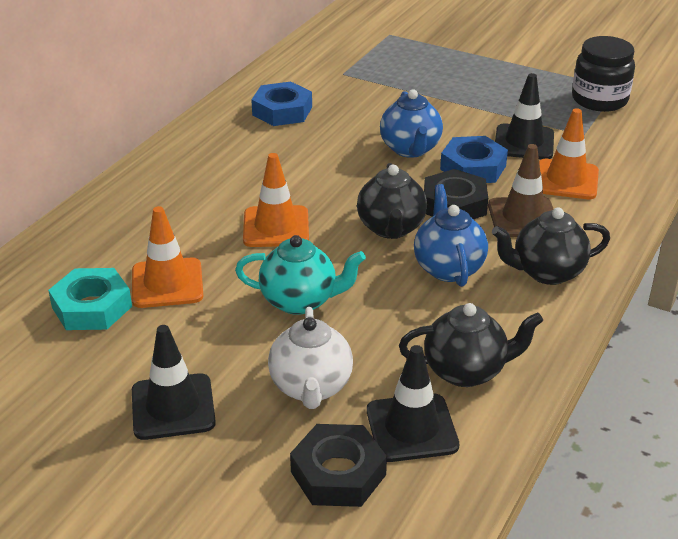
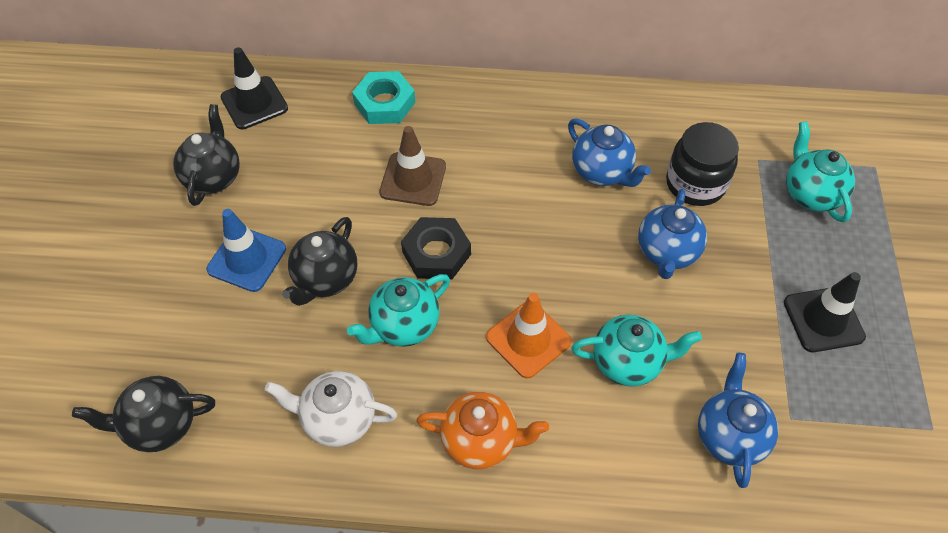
black nut: [290,424,387,507] [424,169,488,219] = 2 -> [401,217,471,280] = 1
black traffic cone: [132,325,216,440] [367,345,459,462] [495,73,554,159] = 3 -> [221,47,288,129] [784,272,866,352] = 2
blue nut: [251,82,312,126] [440,136,508,183] = 2 -> none = 0
blue teapot: [380,89,443,158] [414,184,488,287] = 2 -> [568,118,651,187] [638,189,707,279] [698,353,778,488] = 3
blue traffic cone: none = 0 -> [206,209,286,292] = 1
orange teapot: none = 0 -> [416,392,549,469] = 1
orange traffic cone: [132,206,203,308] [243,153,309,247] [539,108,599,199] = 3 -> [486,293,571,378] = 1
turquoise teapot: [235,235,366,315] = 1 -> [347,274,450,347] [571,315,702,387] [786,121,855,222] = 3

